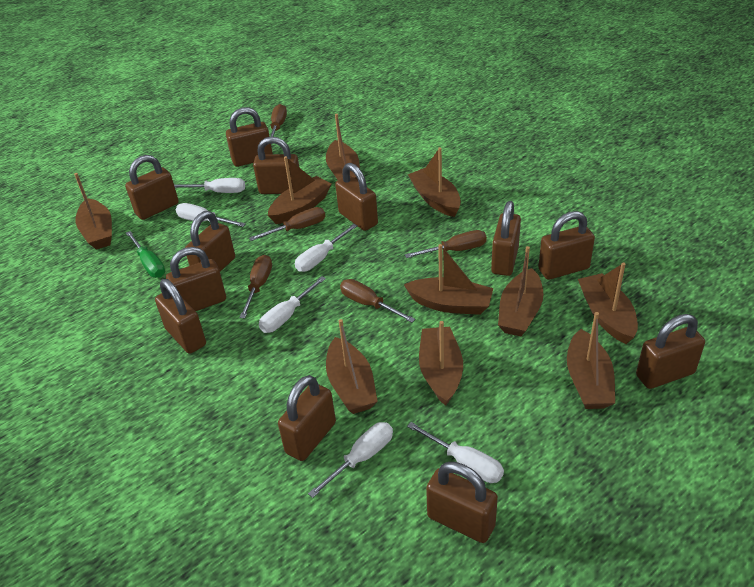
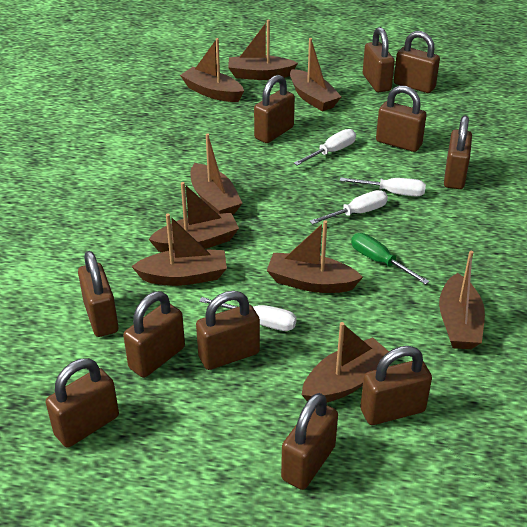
brown boat: [74,173,112,250] [268,156,332,224] [326,114,360,181] [326,319,378,414] [404,244,493,315] [408,147,461,217] [419,321,463,406] [498,246,544,336] [567,312,615,409] [578,262,638,344] = 10 -> [131,214,227,286] [148,182,239,252] [180,38,244,102] [191,133,242,215] [228,19,298,80] [267,220,363,293] [290,38,342,112] [302,322,389,402] [439,251,485,349] = 9
brown padlock: [125,155,179,220] [155,279,206,354] [166,247,226,311] [185,211,235,272] [226,107,273,167] [253,136,299,194] [278,375,336,461] [335,163,378,231] [426,462,498,543] [491,201,521,276] [538,211,595,280] [636,314,705,389] = 12 -> [46,358,119,448] [78,251,119,337] [123,291,185,378] [196,291,260,370] [254,75,295,143] [281,393,338,490] [360,346,432,425] [363,27,395,92] [376,85,427,152] [394,31,440,93] [444,116,472,189] = 11
brown screwdriver: [239,255,272,318] [249,207,326,241] [270,104,287,144] [340,279,415,323] [405,230,487,258] = 5 -> none = 0
white screwdriver: [174,178,245,193] [176,203,246,227] [259,276,326,333] [295,224,358,272] [308,422,393,498] [407,422,504,483] = 6 -> [199,297,297,331] [294,129,356,166] [309,190,388,225] [340,177,426,196] = 4

